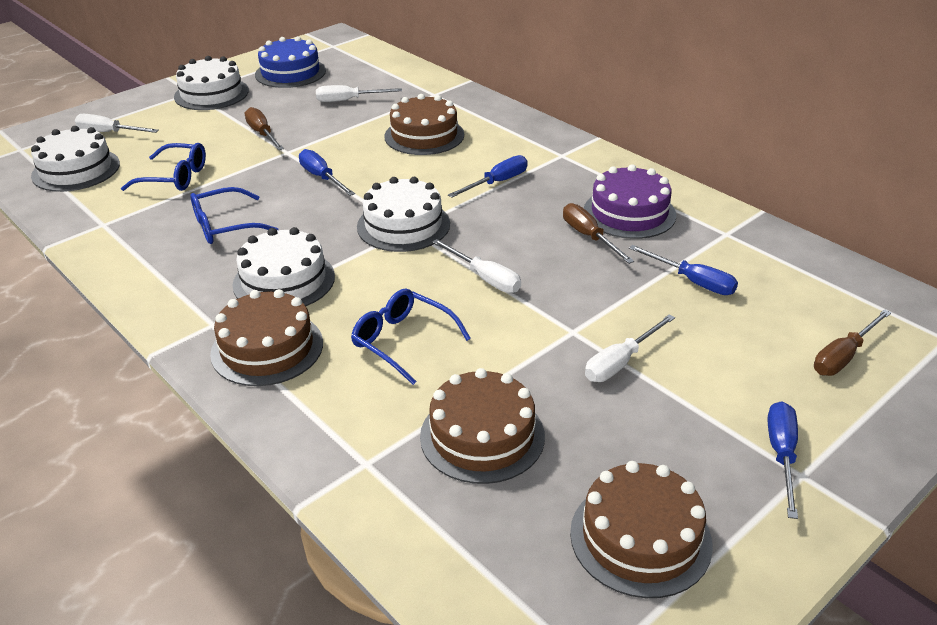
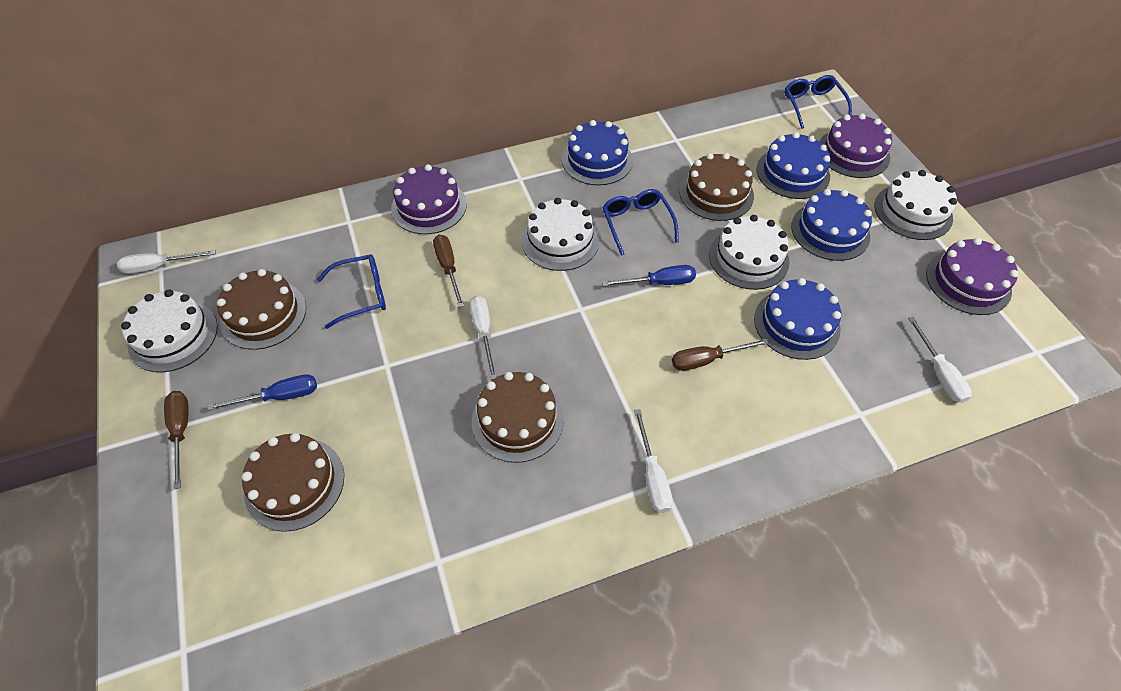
blue cake: [255,36,326,88] = 1 -> [562,120,633,185] [754,278,841,360] [756,132,831,199] [791,189,872,261] = 4
blue screwdriver: [299,149,355,196] [448,155,528,198] [629,245,738,295] [768,401,798,519] = 4 -> [207,374,317,411] [602,265,696,286] = 2
purple cake: [584,164,676,239] = 1 -> [391,164,467,234] [820,113,892,178] [926,238,1019,315] = 3

